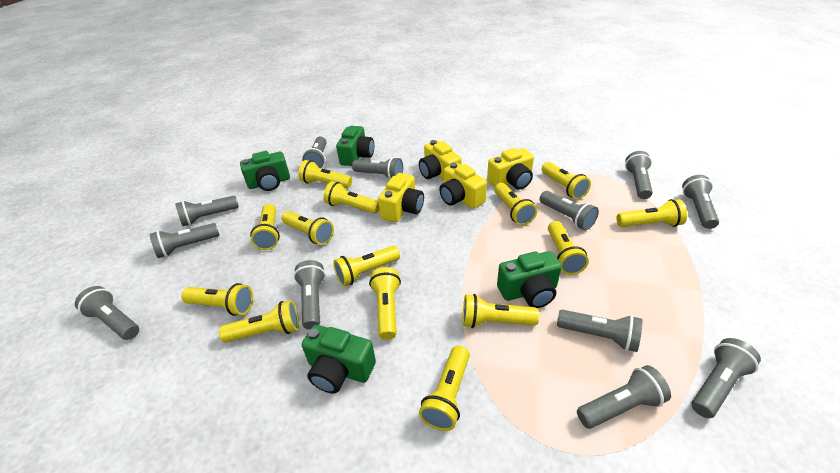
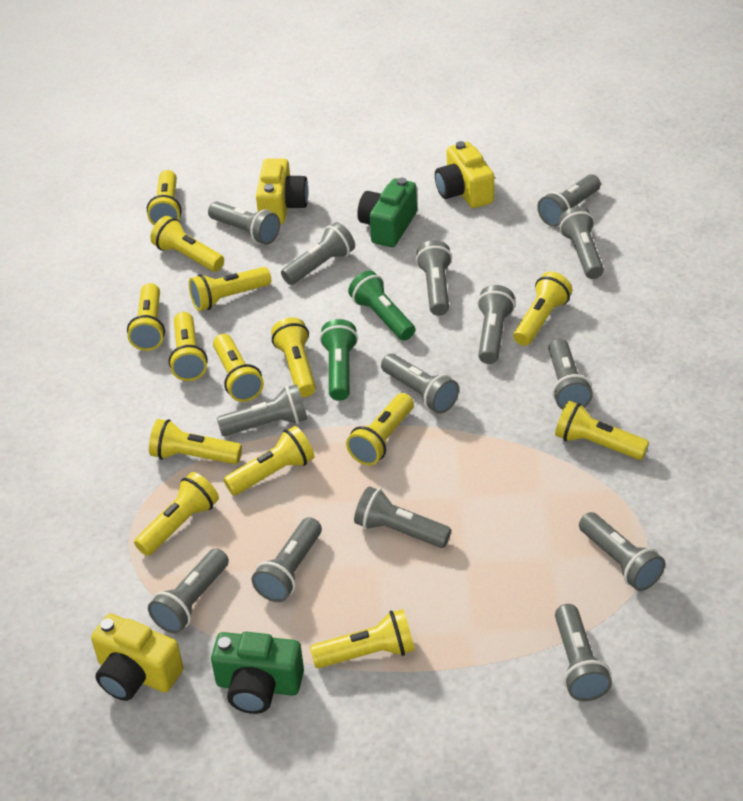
green camera: [240,151,290,191] [302,325,376,394] [336,126,374,166] [497,251,562,308] = 4 -> [211,632,304,714] [357,178,417,247] = 2
green flashlight: none = 0 -> [320,319,358,401] [348,271,415,341] = 2
grey flashlight: [75,286,139,340] [149,223,219,258] [175,196,239,226] [294,260,325,330] [302,136,327,168] [352,157,403,179] [540,191,599,230] [557,310,642,352] [577,365,671,429] [625,151,653,199] [682,175,719,229] [692,338,761,418] = 12 -> [148,548,229,634] [208,201,280,245] [217,384,308,436] [251,517,322,602] [281,222,355,285] [354,486,451,548] [381,354,459,414] [416,240,452,316] [477,285,515,364] [537,174,601,227] [548,338,593,410] [555,604,612,701] [558,206,604,279] [579,512,665,591] = 14
yellow camera: [378,173,424,222] [419,140,461,180] [439,163,487,209] [487,148,534,190] = 4 -> [91,614,183,701] [256,158,308,224] [435,141,494,208] = 3

